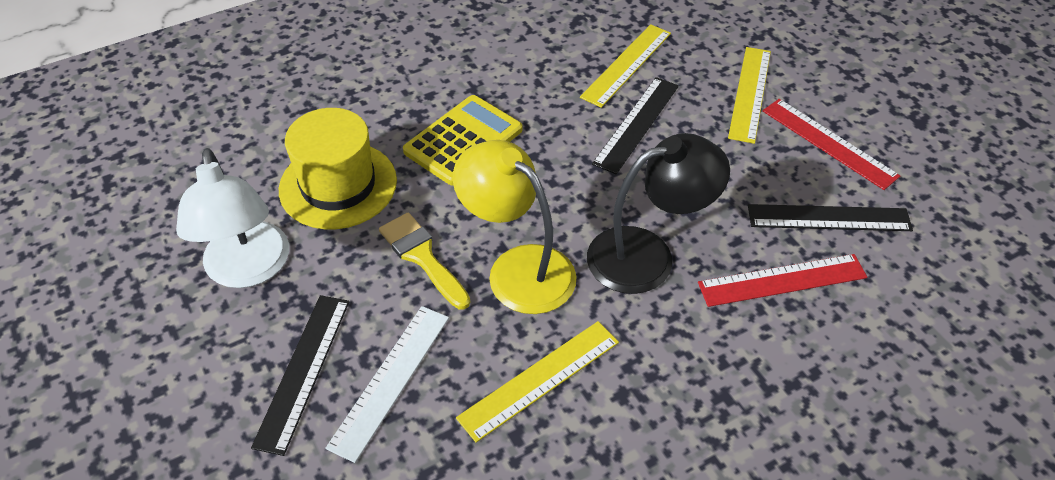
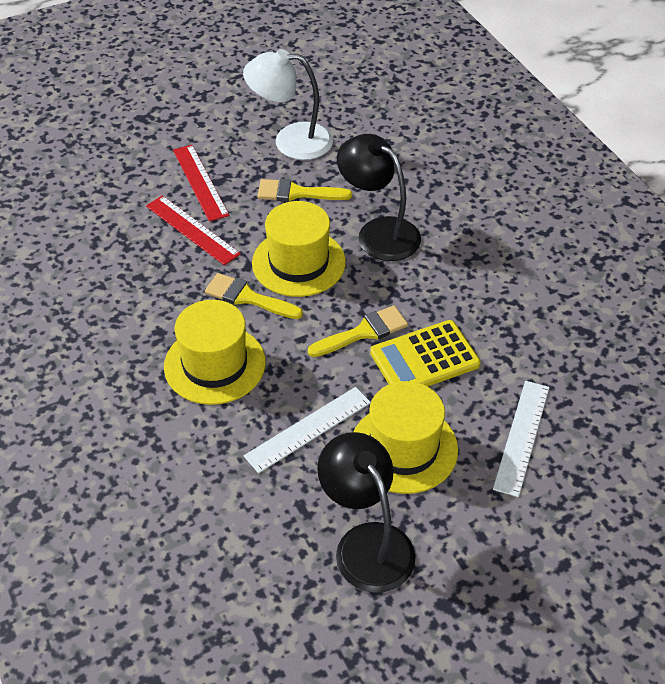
black lamp: [587,133,730,294] = 1 -> [317,432,416,593] [337,134,421,261] = 2
black ruler: [251,295,349,456] [592,77,679,174] [748,204,913,231] = 3 -> none = 0
white ruler: [325,306,449,463] = 1 -> [244,387,371,473] [493,381,550,497] = 2
yellow brush: [379,212,470,310] = 1 -> [205,273,303,319] [258,179,352,202] [308,305,408,357] = 3
yellow hat: [279,108,397,229] = 1 -> [164,300,266,405] [252,201,346,297] [354,381,458,494] = 3
yellow lamp: [453,140,576,314] = 1 -> none = 0
yellow ruler: [456,321,619,443] [580,24,671,108] [728,47,771,144] = 3 -> none = 0

